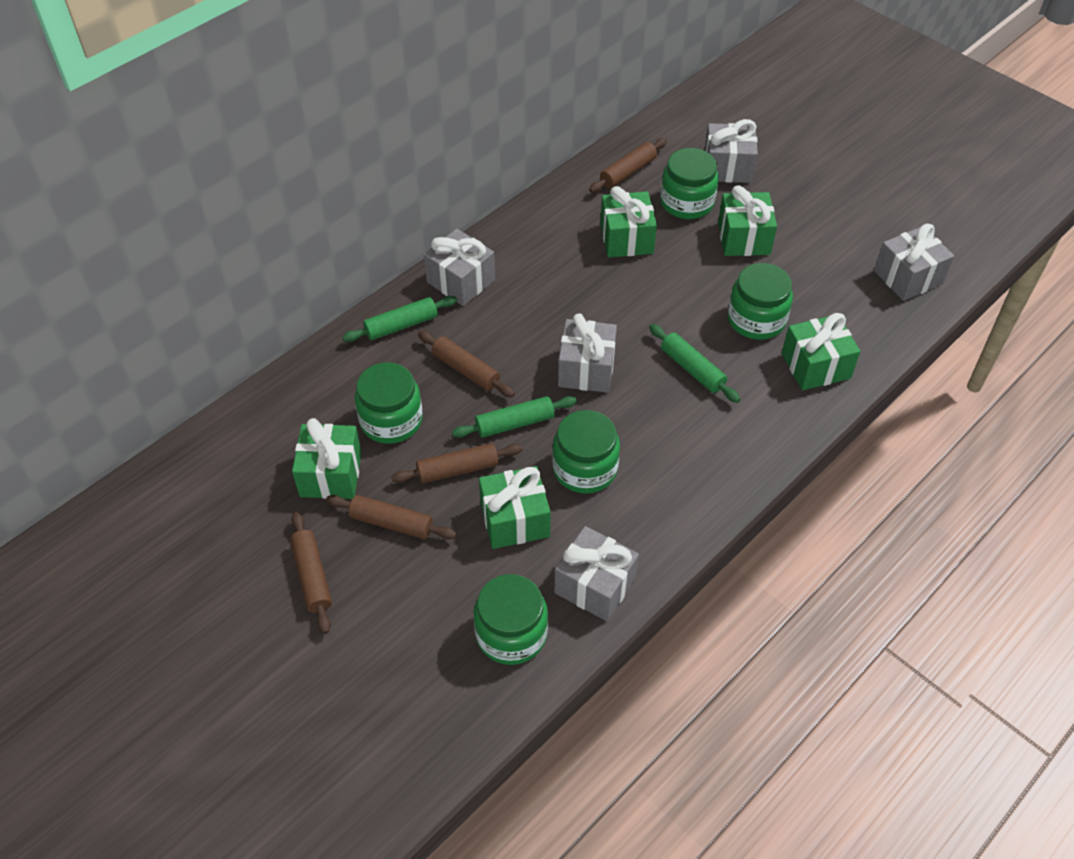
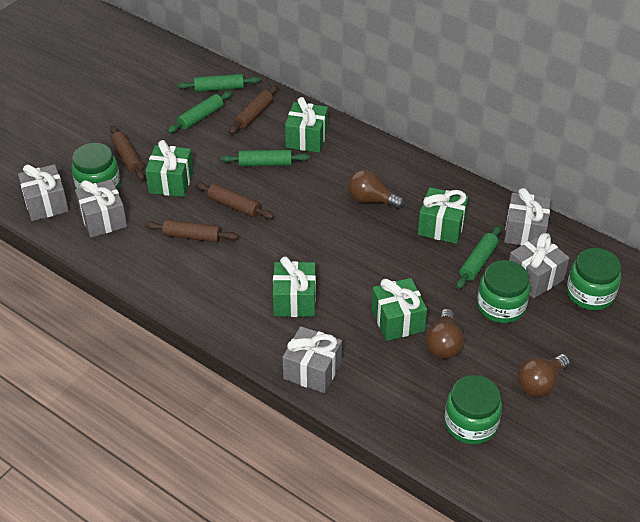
brown light bulb: none = 0 -> [348,169,404,209] [426,309,464,359] [517,354,570,397] = 3
brown rolling pin: [290,512,332,634] [326,495,457,540] [391,443,523,484] [418,331,515,397] [589,138,667,193] = 5 -> [110,126,145,181] [145,219,238,243] [195,182,274,219] [229,85,278,134] = 4
green jar: [355,362,422,444] [473,574,548,665] [552,410,620,494] [660,148,719,219] [728,263,793,340] = 5 -> [72,143,120,190] [444,375,502,444] [477,260,530,323] [567,248,621,310] = 4
green rolling pin: [342,296,457,342] [452,396,577,438] [649,324,740,403] = 3 -> [167,91,233,133] [177,74,260,92] [221,150,310,166] [456,226,501,289] = 4

